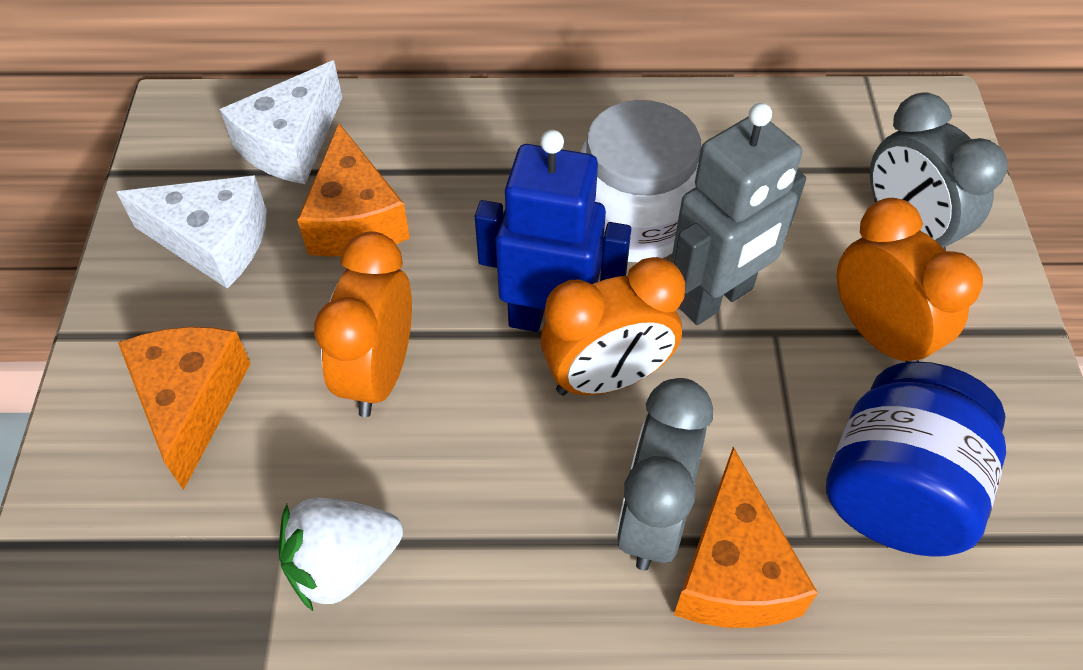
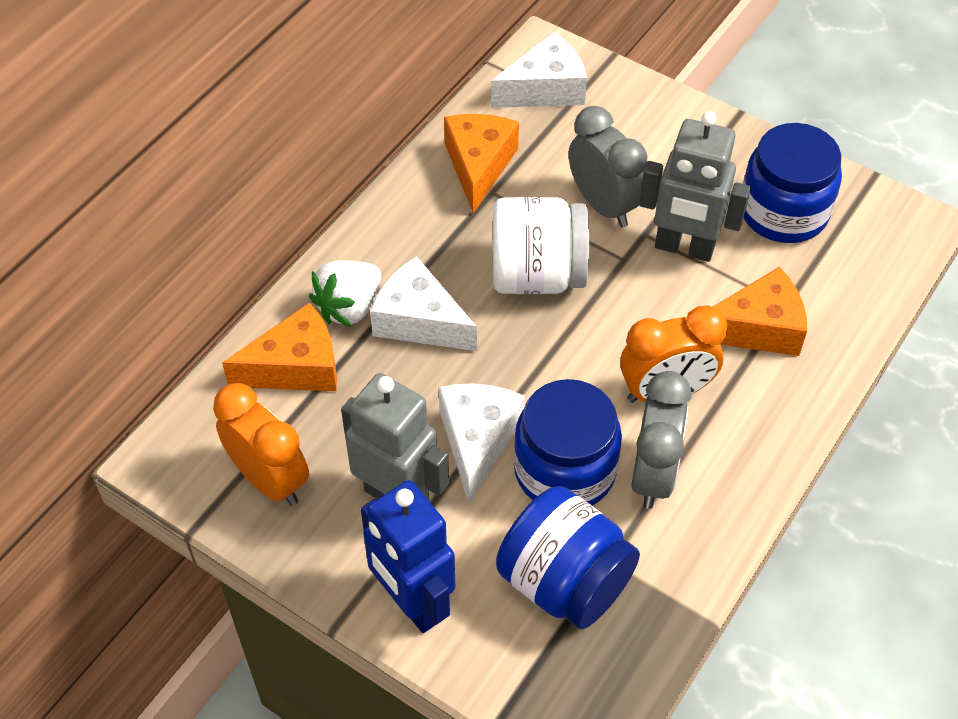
blue jar: [826,361,1006,557] = 1 -> [496,486,640,629] [513,379,622,506] [743,123,842,243] = 3
grey robot: [672,103,806,325] = 1 -> [341,373,449,500] [639,111,751,262] = 2
orange clock: [314,232,412,417] [541,257,685,395] [837,198,983,362] = 3 -> [213,383,309,506] [620,305,727,403] = 2
white cheese: [116,175,267,288] [220,61,342,184] = 2 -> [370,256,477,351] [439,384,525,503] [491,32,587,108] = 3

